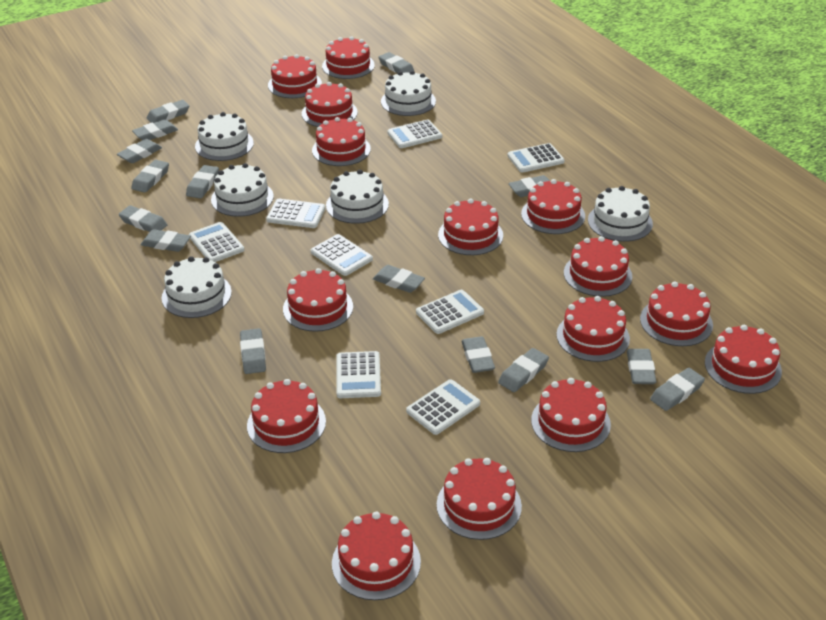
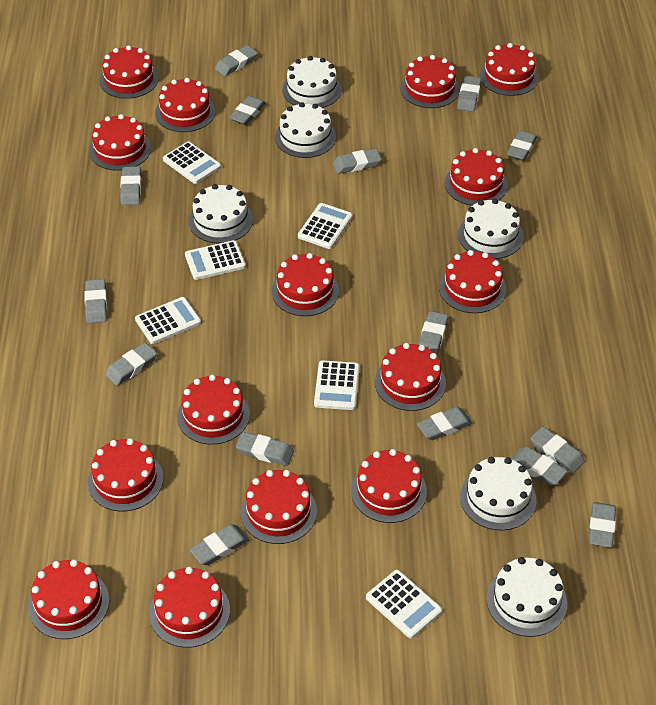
white calculator: [189,222,244,262] [266,199,325,228] [311,234,373,276] [337,351,381,398] [387,120,442,148] [406,379,480,435] [416,290,484,334] [507,143,565,173] = 8 -> [135,297,201,344] [163,141,221,184] [185,240,246,280] [298,203,353,249] [314,360,360,410] [366,570,442,638] = 6

